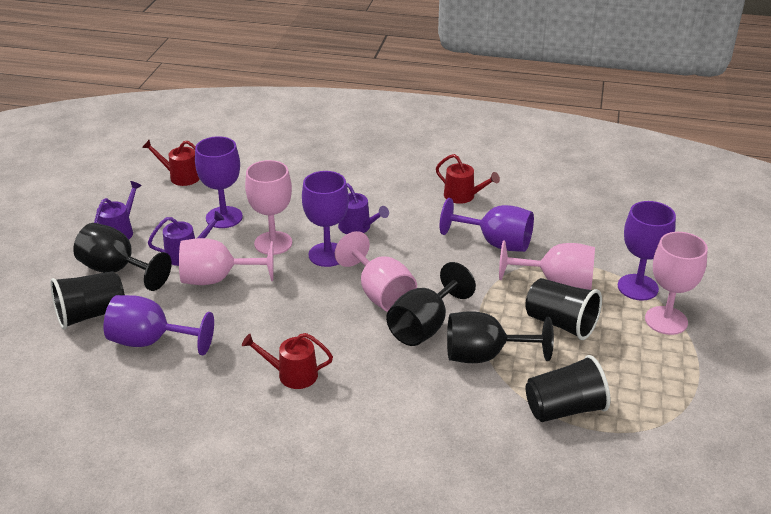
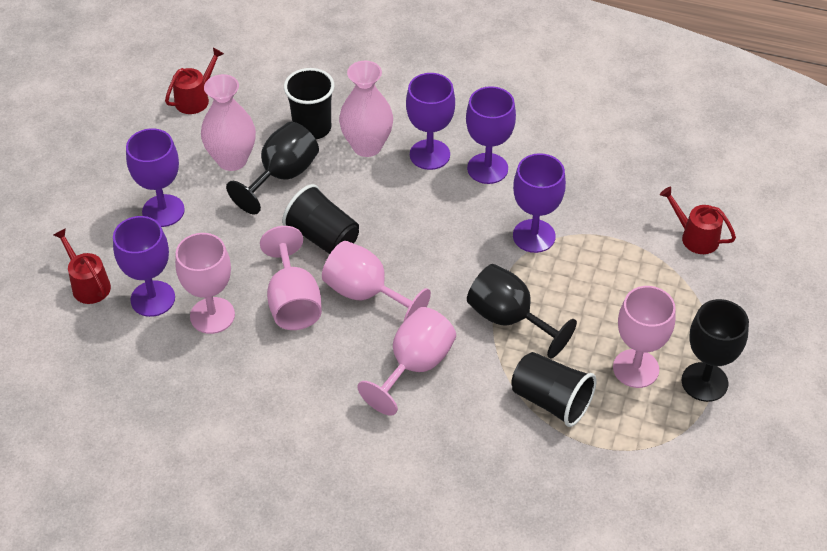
pink vase: none = 0 -> [201,74,256,171] [339,61,393,157] = 2
purple watering can: [94,181,142,240] [148,211,224,266] [338,183,389,234] = 3 -> none = 0

